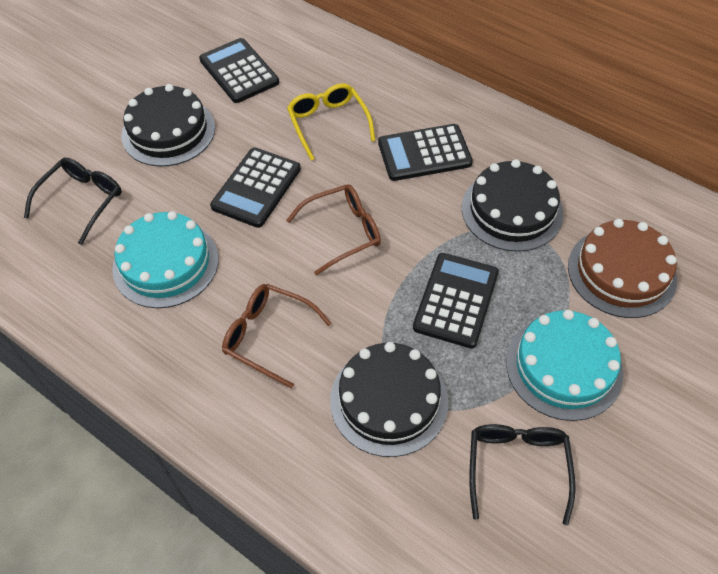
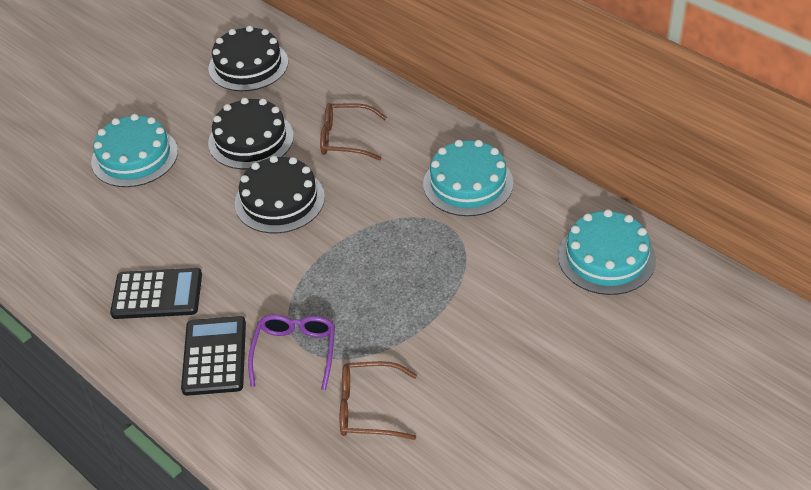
black calculator: [199,38,279,103] [210,148,301,228] [378,124,473,181] [413,253,499,348] = 4 -> [110,268,202,319] [181,316,246,396] = 2
black glasses: [24,158,122,245] [469,424,576,525] = 2 -> none = 0
brown cake: [568,219,677,318] = 1 -> none = 0
purple glasses: none = 0 -> [248,314,335,390] = 1
turquoise cake: [112,211,219,308] [506,310,623,421] = 2 -> [91,114,178,187] [423,140,514,216] [558,209,656,295] = 3
yellow glasses: [287,83,376,161] = 1 -> none = 0

